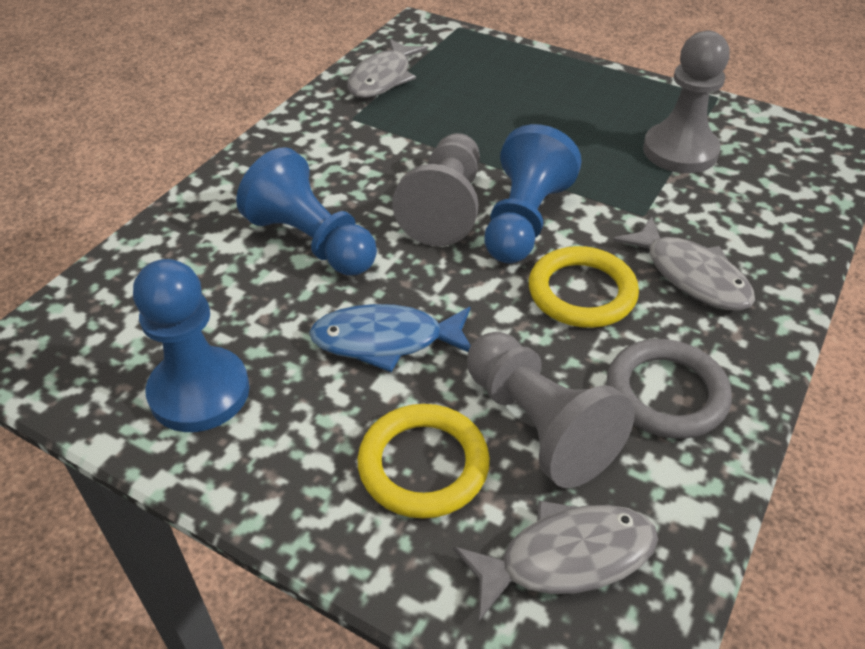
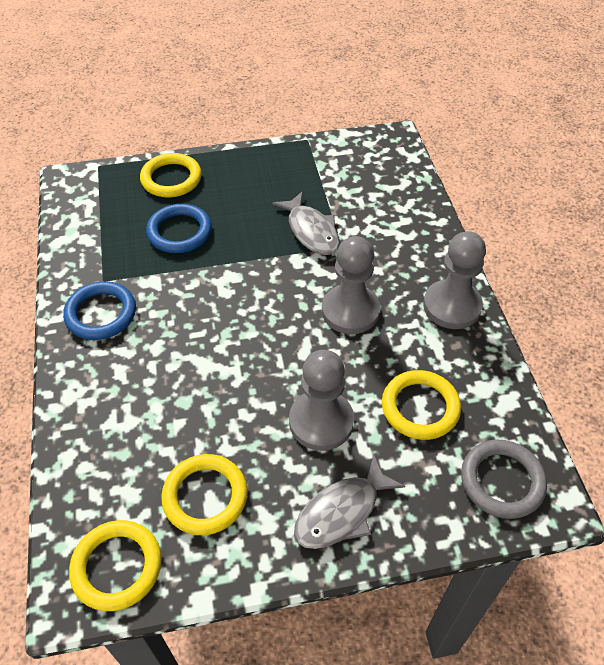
blue fish: [309,304,471,372] = 1 -> none = 0
blue pawn: [133,259,250,432] [236,147,377,275] [484,124,582,264] = 3 -> none = 0
blue ring: none = 0 -> [63,281,136,340] [146,204,212,253] = 2
grey fish: [347,39,427,98] [453,500,658,621] [613,216,755,311] = 3 -> [272,191,339,255] [294,455,405,549] = 2
yellow ring: [357,404,490,519] [529,246,639,328] = 2 -> [69,520,162,611] [140,153,202,198] [161,454,248,535] [382,370,461,440] = 4

